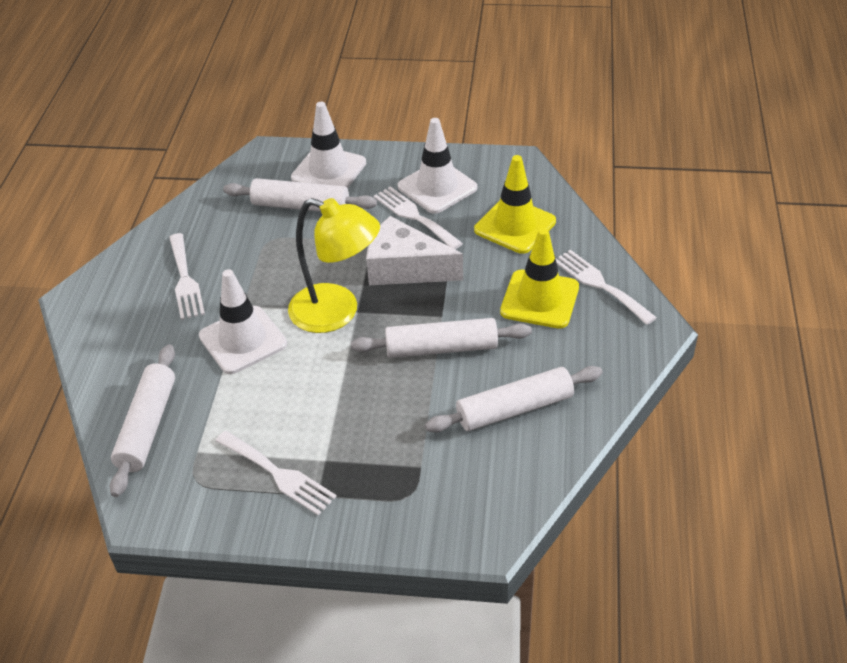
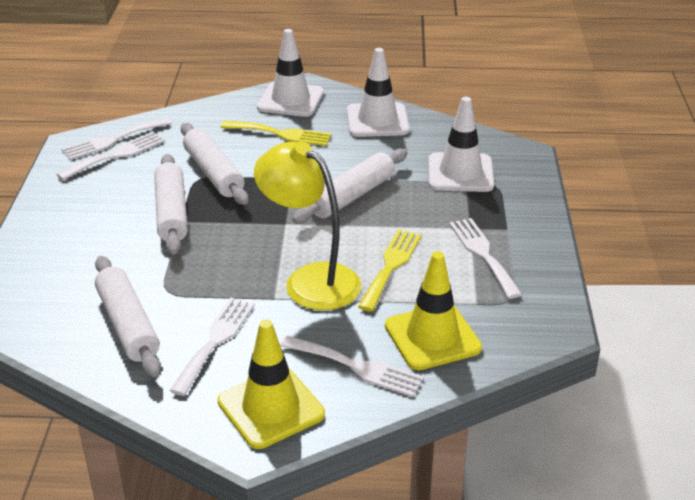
white cheese: [366,216,463,285] = 1 -> none = 0
white fork: [169,233,205,320] [215,431,337,516] [374,186,463,249] [556,250,657,325] = 4 -> [56,132,165,180] [62,118,172,160] [169,298,255,396] [280,335,424,397] [449,218,522,299] = 5
yellow fork: none = 0 -> [221,121,332,146] [358,229,422,312] = 2

